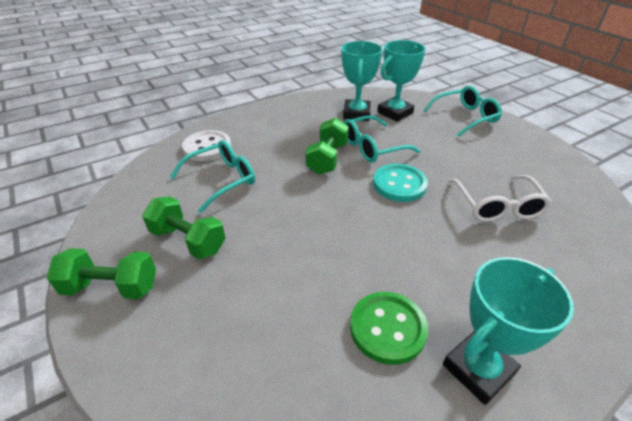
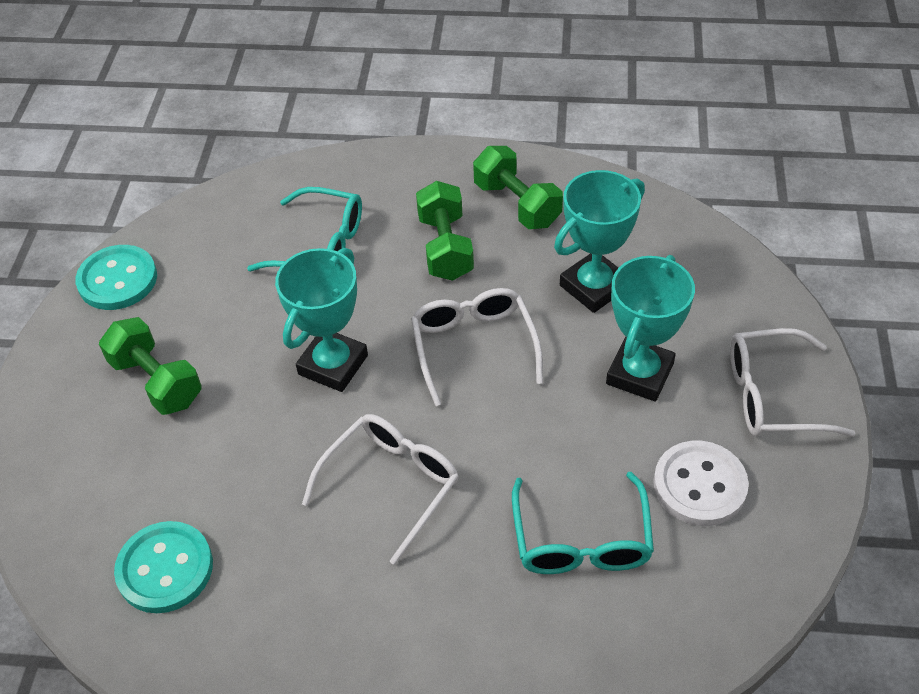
green button: [350,292,428,365] = 1 -> none = 0
turquoise button: [373,164,428,202] = 1 -> [75,245,157,310] [114,521,213,613] = 2
turquoise glasses: [170,140,255,213] [343,115,420,163] [423,86,502,137] = 3 -> [247,187,362,271] [512,472,654,574] = 2
white glasses: [449,175,552,222] = 1 -> [302,414,459,565] [411,288,543,406] [730,328,856,437] = 3

